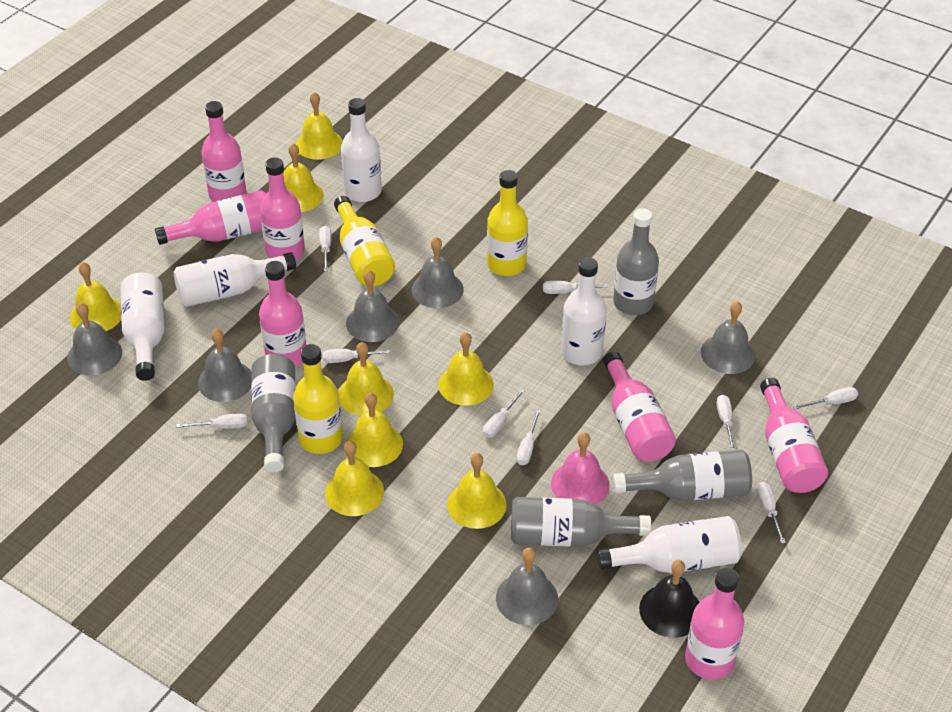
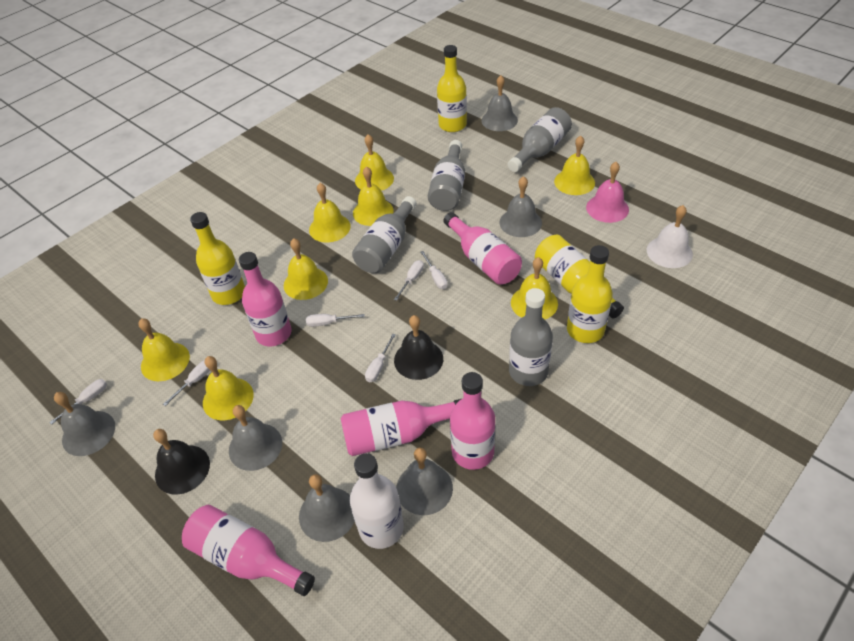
black bell: [639,560,700,638] = 1 -> [153,429,210,495] [394,315,443,380] = 2
pink bottle: [155,190,266,245] [201,101,246,202] [259,261,306,367] [260,157,305,260] [603,352,676,462] [685,567,744,680] [760,378,828,493] = 7 -> [182,505,315,596] [239,252,292,346] [341,399,461,456] [443,212,522,285] [450,372,496,470] = 5
white bell: none = 0 -> [647,205,693,268] = 1
white bottle: [121,272,165,381] [174,252,296,307] [341,98,382,202] [561,257,607,365] [597,516,742,573] = 5 -> [350,453,404,549] = 1
white screwdriver: [176,413,248,429] [319,226,331,272] [323,349,391,363] [483,389,525,438] [516,410,541,465] [543,281,608,294] [716,395,735,451] [757,482,786,544] [792,387,858,410] = 9 -> [49,379,107,425] [163,360,210,406] [306,314,365,327] [365,334,396,382] [394,260,424,301] [421,251,448,289] = 6
yellow bottle: [293,344,343,454] [334,196,395,286] [487,170,528,276] = 3 -> [190,212,245,305] [437,45,467,132] [535,235,624,319] [567,245,613,343] = 4

